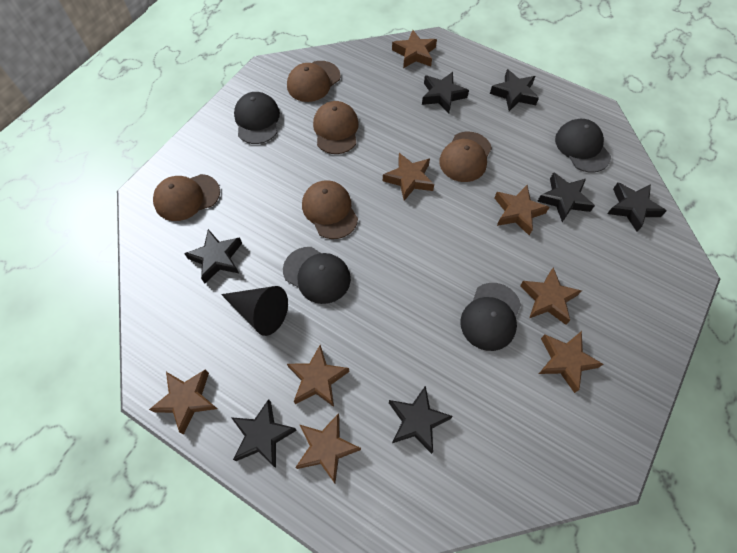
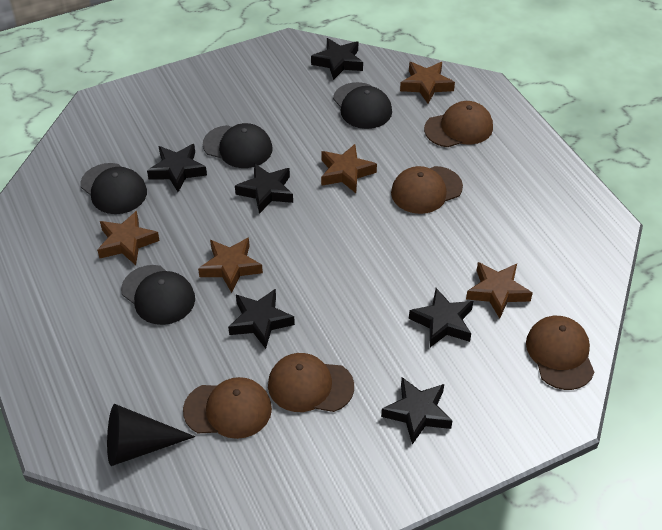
black star: [184,229,242,283] [231,399,297,468] [389,385,453,454] [422,72,469,113] [490,69,539,111] [537,172,595,222] [607,182,666,232] = 7 -> [147,144,207,192] [228,289,295,349] [235,163,293,214] [311,38,363,80] [381,377,452,444] [409,288,473,347] = 6
brown star: [149,370,217,434] [287,345,349,407] [295,413,361,483] [383,153,434,201] [392,30,437,68] [495,185,549,236] [520,267,582,325] [539,331,603,393] = 8 -> [97,211,160,265] [198,237,263,293] [321,144,377,193] [400,62,455,104] [466,262,533,319] = 5

